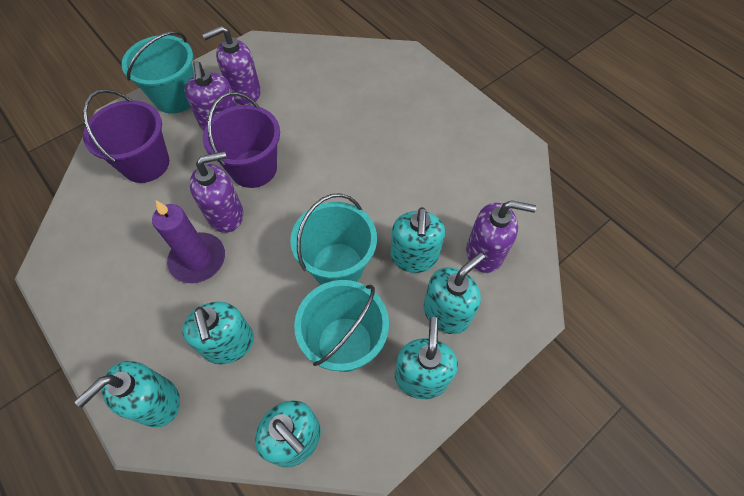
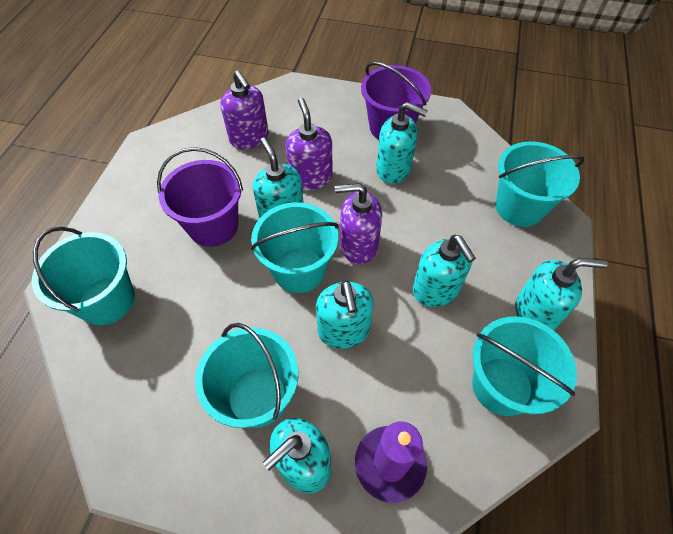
purple soap dispenser: [184,61,237,131] [189,151,243,233] [202,26,261,105] [466,200,536,273] = 4 -> [221,70,269,149] [285,98,333,191] [335,183,382,265] = 3
turquoise bucket: [122,31,194,114] [290,193,377,285] [294,280,389,372] = 3 -> [32,227,135,325] [195,323,299,428] [251,202,338,293] [472,316,577,416] [495,141,584,227] = 5

